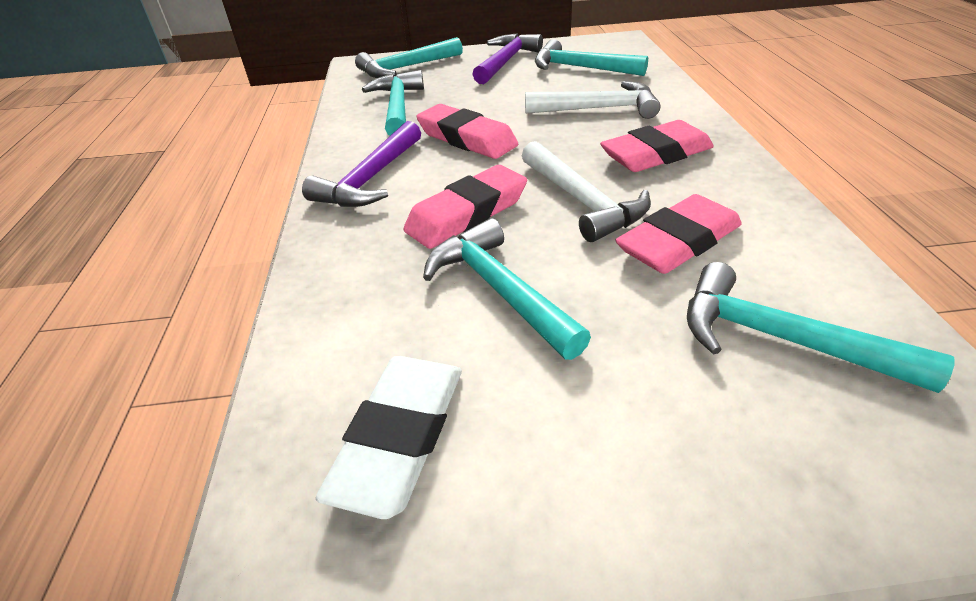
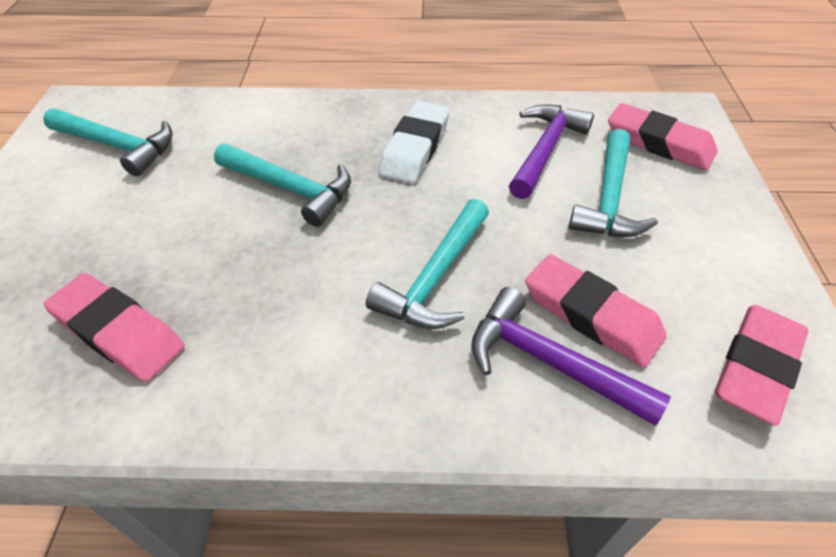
turquoise hammer: [355,37,463,78] [362,70,424,136] [423,218,591,360] [535,39,648,76] [687,262,954,393] = 5 -> [43,108,173,176] [214,143,351,227] [366,199,489,329] [569,129,658,237] = 4
white hammer: [522,141,651,242] [525,81,660,119] = 2 -> none = 0

